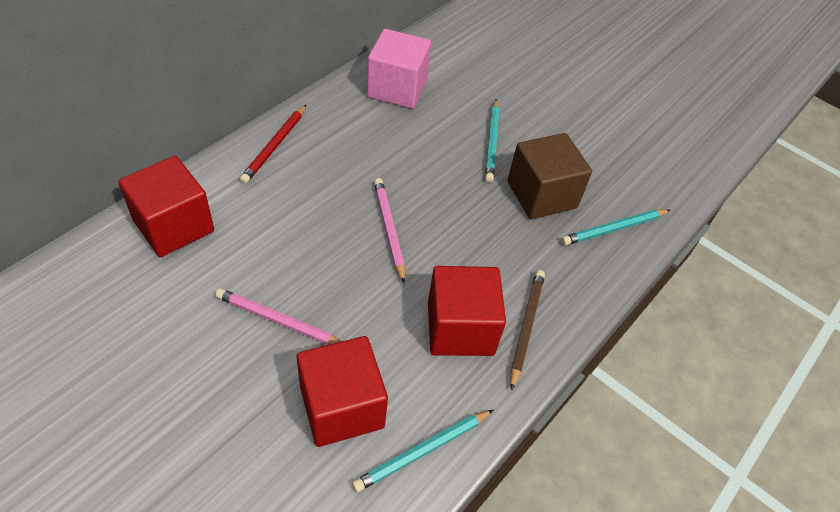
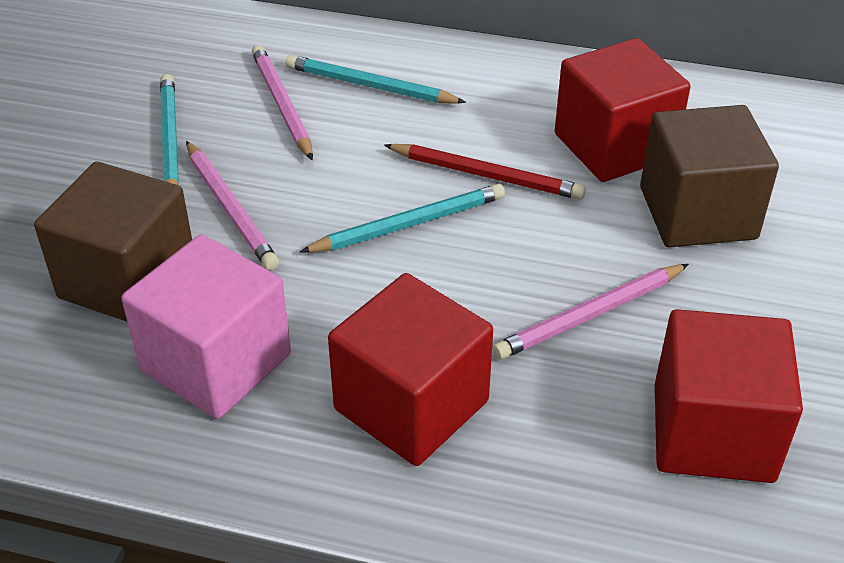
brown cube: [507,133,592,219] = 1 -> [34,162,192,321] [640,105,779,247] = 2
brown pencil: [510,270,545,391] = 1 -> none = 0
pink pencil: [215,288,342,345] [374,178,405,283] = 2 -> [186,141,279,271] [252,45,313,160] [492,264,689,360] = 3

